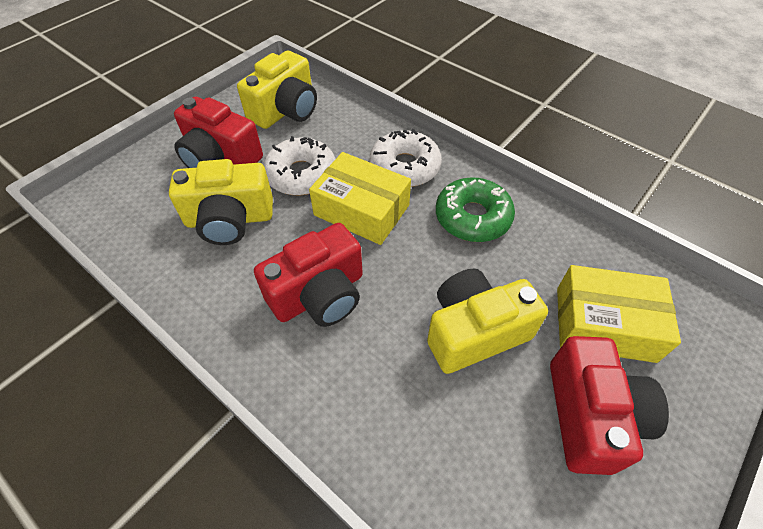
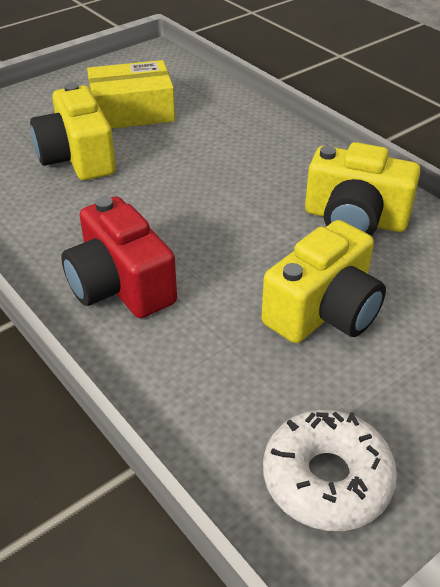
green donut: [436,178,515,242] = 1 -> none = 0
red camera: [174,97,263,168] [254,223,363,327] [550,336,669,475] = 3 -> [61,197,177,318] = 1
white donut: [264,136,336,195] [370,129,442,187] = 2 -> [263,410,397,531] = 1
yellow box: [309,152,411,245] [557,265,681,363] = 2 -> [87,60,175,129] = 1

